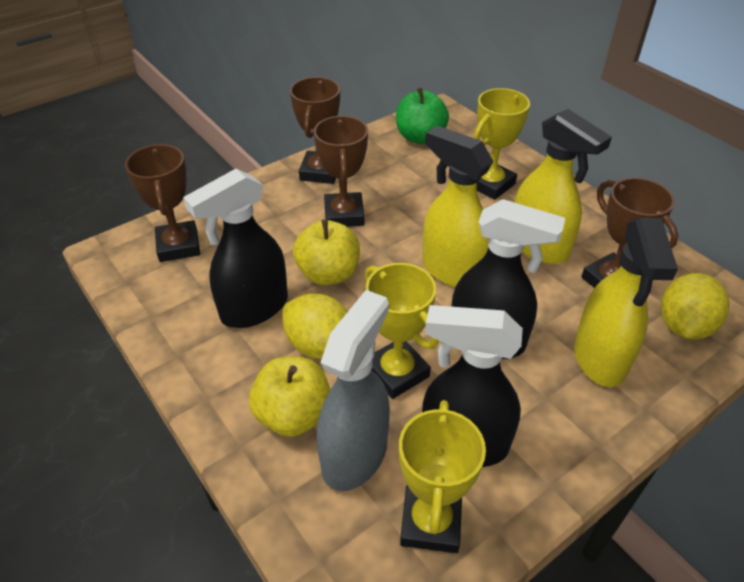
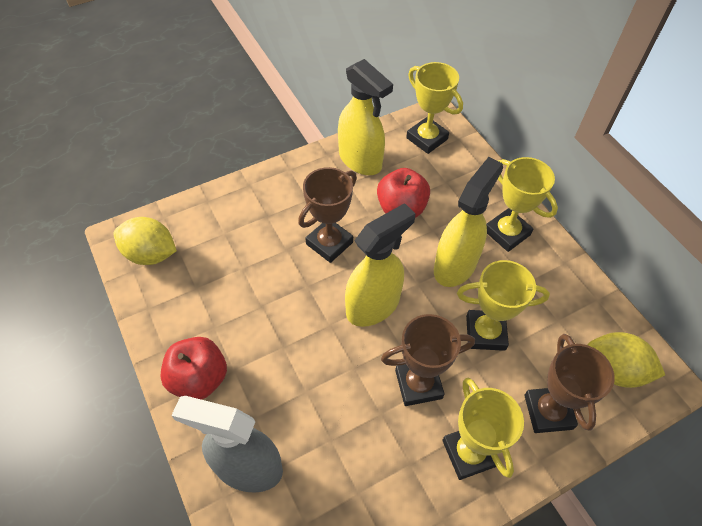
black spray bottle: [183,169,288,328] [422,305,523,467] [451,199,565,359] = 3 -> none = 0
brown trophy: [125,144,200,262] [290,77,340,184] [314,116,368,227] [581,178,678,288] = 4 -> [298,167,357,263] [381,314,475,406] [524,334,615,433] = 3
green apple: [396,88,449,144] = 1 -> none = 0
red apple: none = 0 -> [160,337,227,400] [377,168,430,218] = 2
yellow apple: [249,356,331,437] [293,219,360,285] = 2 -> none = 0
yellow trophy: [365,263,439,399] [399,400,486,553] [474,88,530,200] = 3 -> [406,62,463,154] [442,378,524,480] [457,260,550,351] [486,157,558,252] = 4

